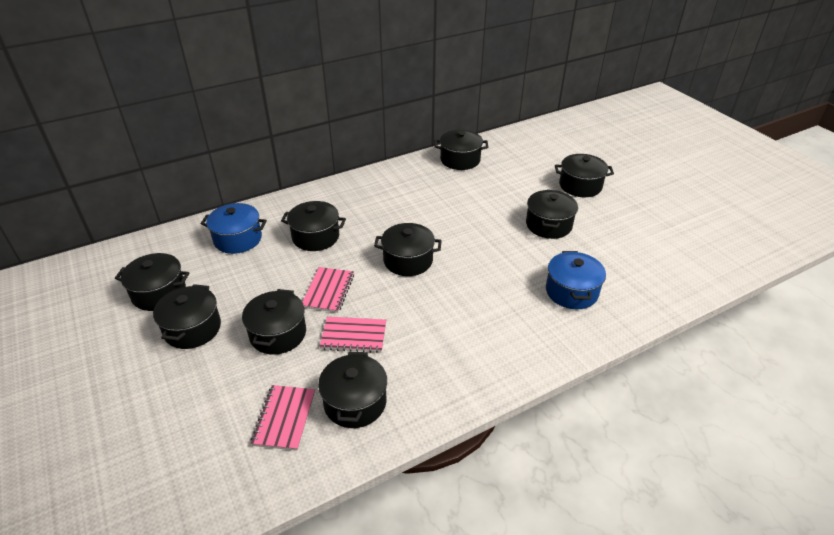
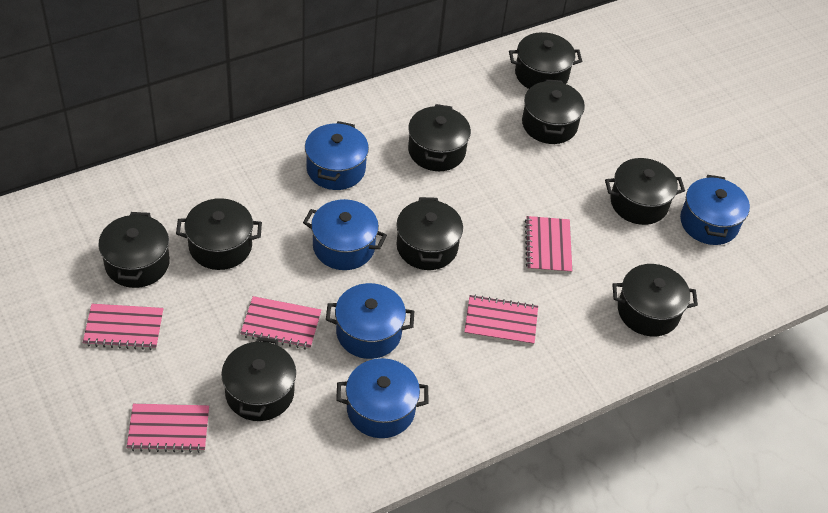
blue pot: [201,203,267,254] [546,251,606,309] = 2 -> [303,199,387,270] [305,121,369,190] [326,283,414,359] [336,358,429,438] [680,175,750,245] = 5
pink notebook: [251,385,315,451] [302,267,354,313] [319,317,386,353] = 3 -> [83,304,164,350] [126,404,209,453] [240,296,321,350] [464,295,538,345] [525,216,572,273] = 5

